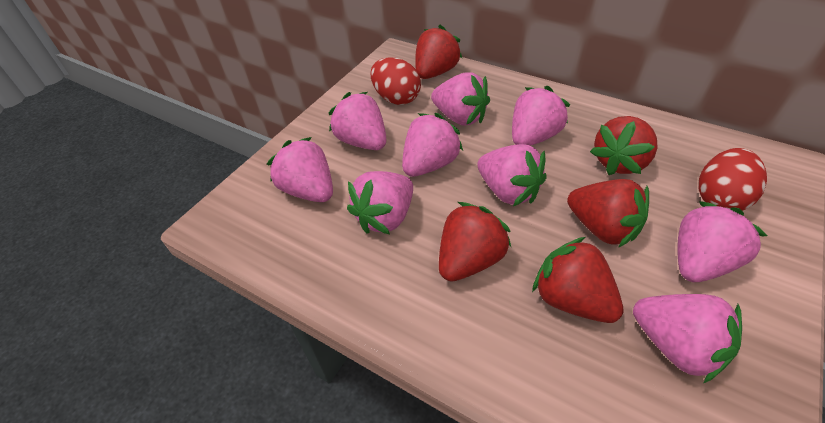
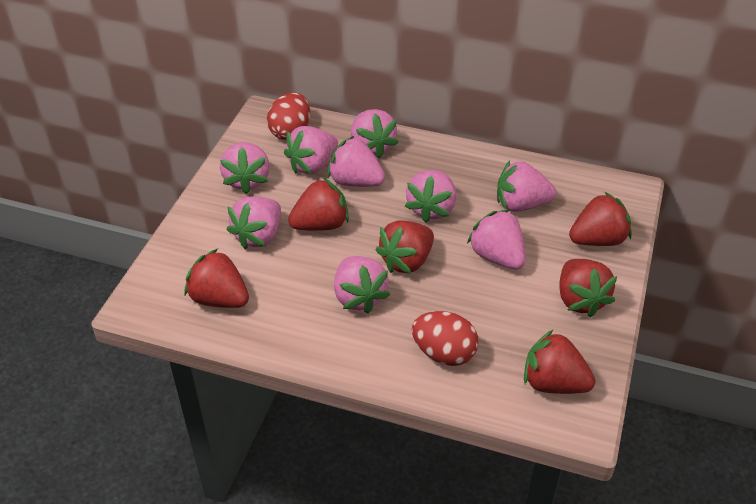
red strawberry: [415,25,462,79] [439,202,511,282] [532,237,624,323] [567,179,649,248] [590,116,658,175] = 5 -> [184,249,249,308] [288,177,349,231] [375,220,434,274] [524,330,596,394] [559,259,617,318] [569,192,632,246] = 6

